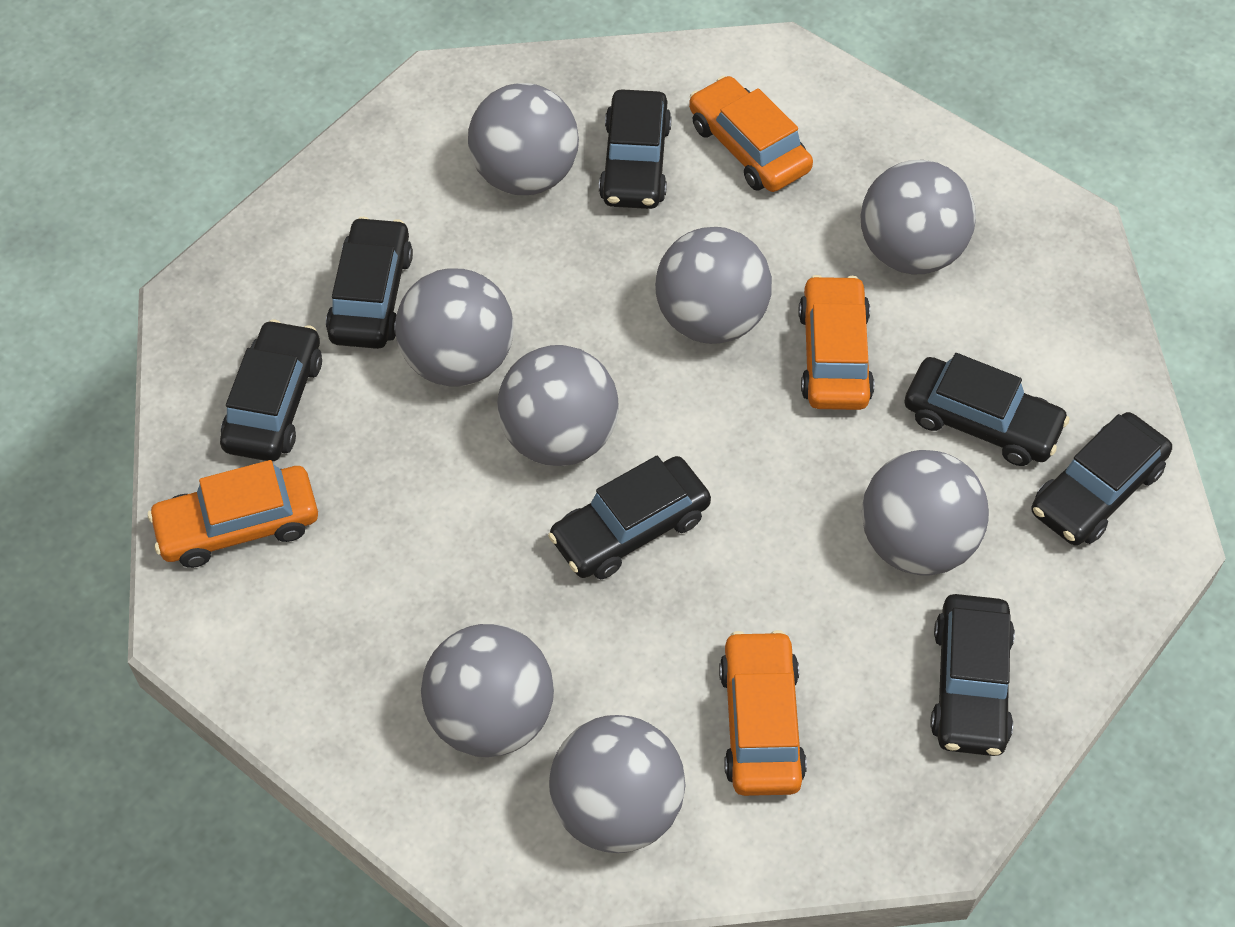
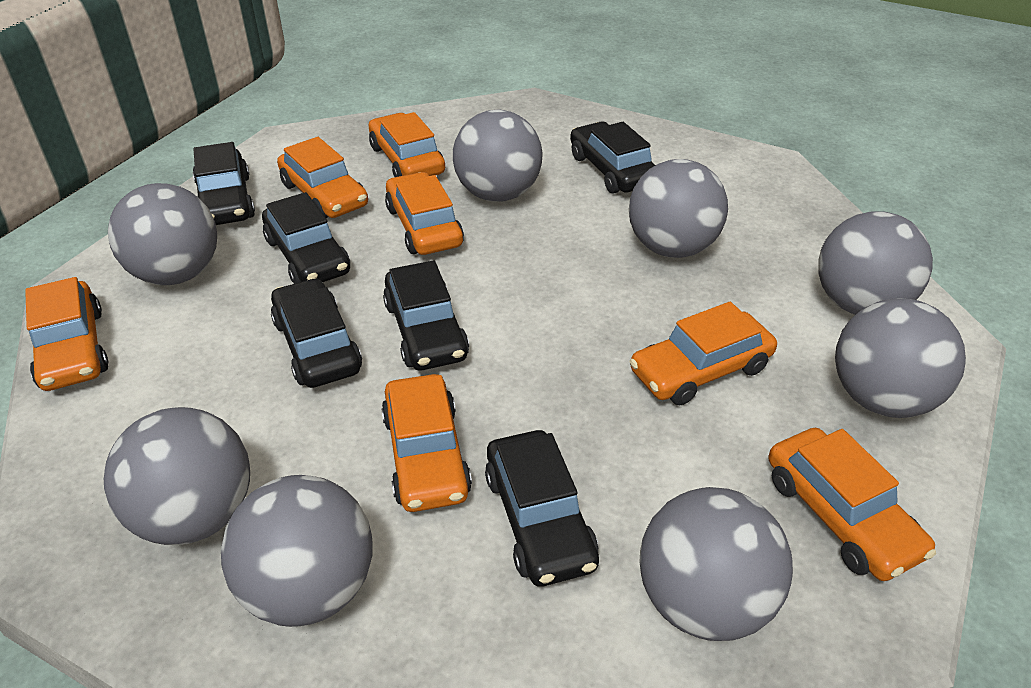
black car: [220,320,322,461] [326,217,413,349] [548,456,711,579] [599,89,672,209] [904,353,1070,466] [930,594,1015,756] [1031,412,1172,546] = 7 -> [193,142,255,225] [262,192,350,284] [271,278,362,388] [383,260,469,370] [485,430,599,586] [570,122,655,193] = 6
orange car: [148,460,318,568] [689,76,813,192] [719,630,807,796] [798,275,874,410] = 4 -> [25,277,108,391] [277,137,368,219] [368,112,445,177] [381,374,472,512] [385,172,464,255] [629,302,777,405] [768,428,936,581] = 7

